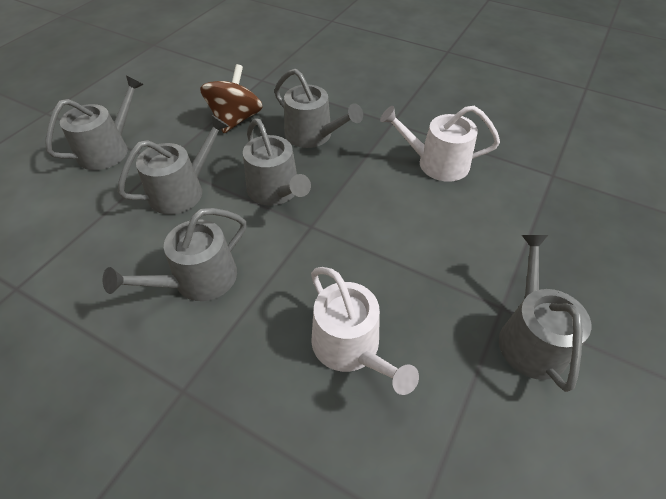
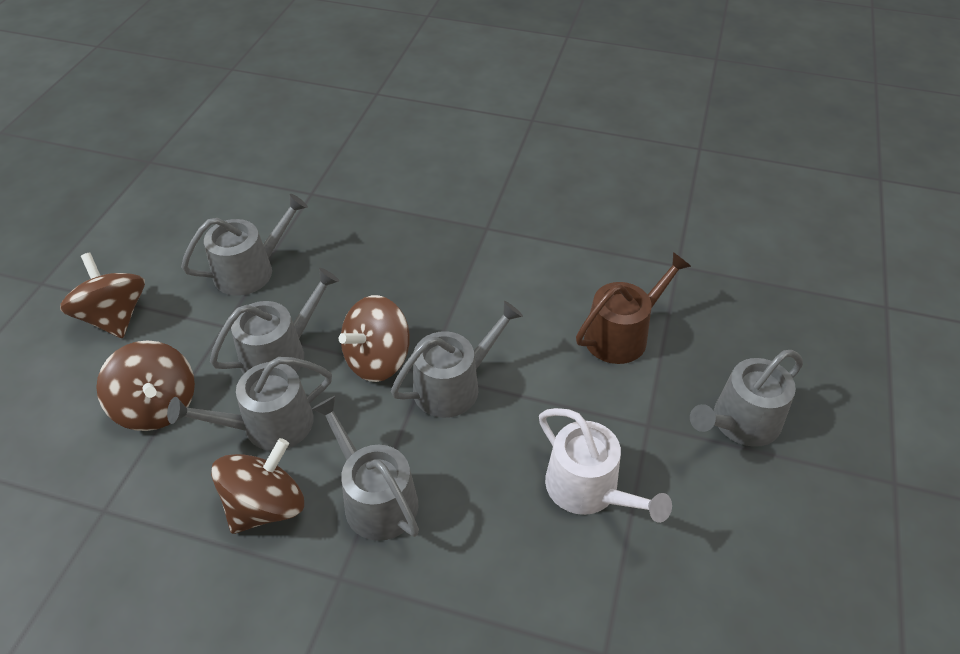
brown spinning top: [200,64,263,133] = 1 -> [60,253,145,338] [96,340,195,431] [211,438,304,534] [339,295,410,382] = 4
brown watering can: none = 0 -> [576,252,691,364] = 1
white watering can: [311,267,419,395] [380,106,500,182] = 2 -> [539,408,672,523] = 1

